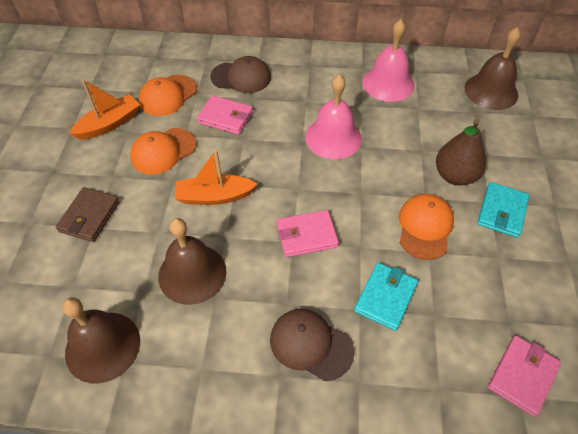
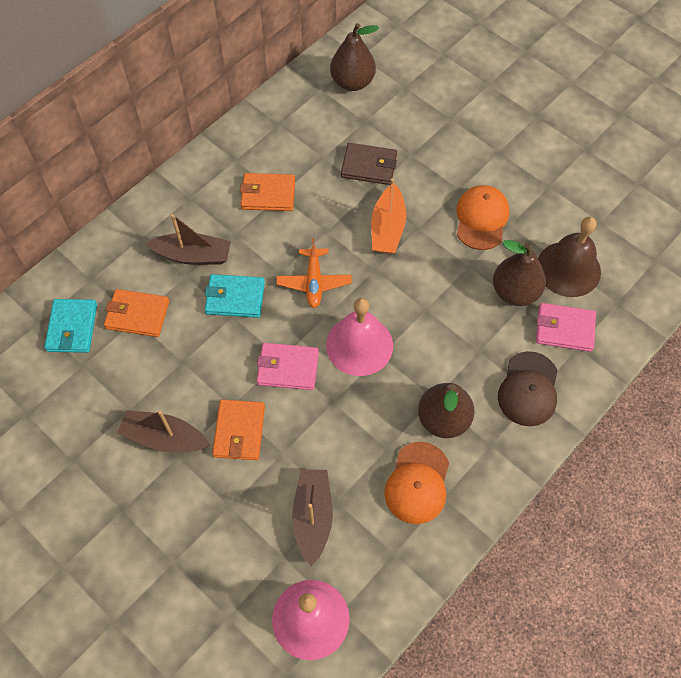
brown bell: [62,297,140,384] [158,218,226,305] [464,27,521,110] = 3 -> [538,217,601,297] = 1
brown boat: none = 0 -> [117,410,210,453] [146,214,231,265] [292,469,333,566] = 3
brown cap: [210,56,271,93] [270,309,354,381] = 2 -> [498,351,558,426] = 1
brown pear: [436,119,486,186] = 1 -> [330,23,379,91] [418,383,475,438] [493,240,546,306] = 3
orange boat: [69,79,140,140] [175,150,257,205] = 2 -> [371,178,406,254] = 1
orange cap: [130,128,196,174] [139,75,197,116] [399,194,454,260] = 3 -> [384,442,449,524] [457,185,509,250] = 2
orange plane: none = 0 -> [276,238,352,308] = 1
orange wallet: none = 0 -> [104,289,169,337] [212,399,265,460] [240,173,295,211] = 3
pink wallet: [197,95,253,135] [276,210,339,257] [488,335,561,417] = 3 -> [257,343,319,390] [536,303,596,352] = 2

